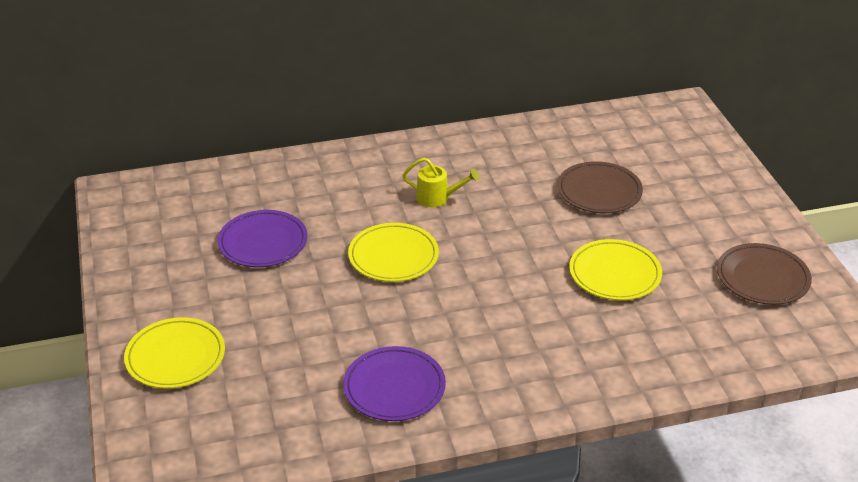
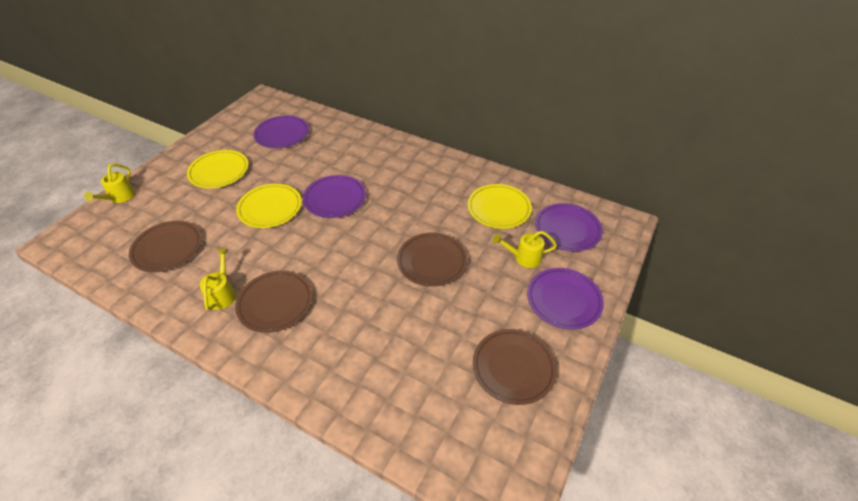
brown plate: [557,161,643,213] [717,243,812,305] = 2 -> [129,221,202,272] [235,270,313,333] [397,232,467,287] [473,329,557,405] = 4
purple plate: [217,210,307,267] [343,346,446,421] = 2 -> [253,115,309,148] [303,175,366,218] [527,268,604,330] [535,203,603,252] = 4
yellow watering can: [402,158,480,207] = 1 -> [84,164,135,203] [200,249,236,311] [493,231,557,268] = 3

